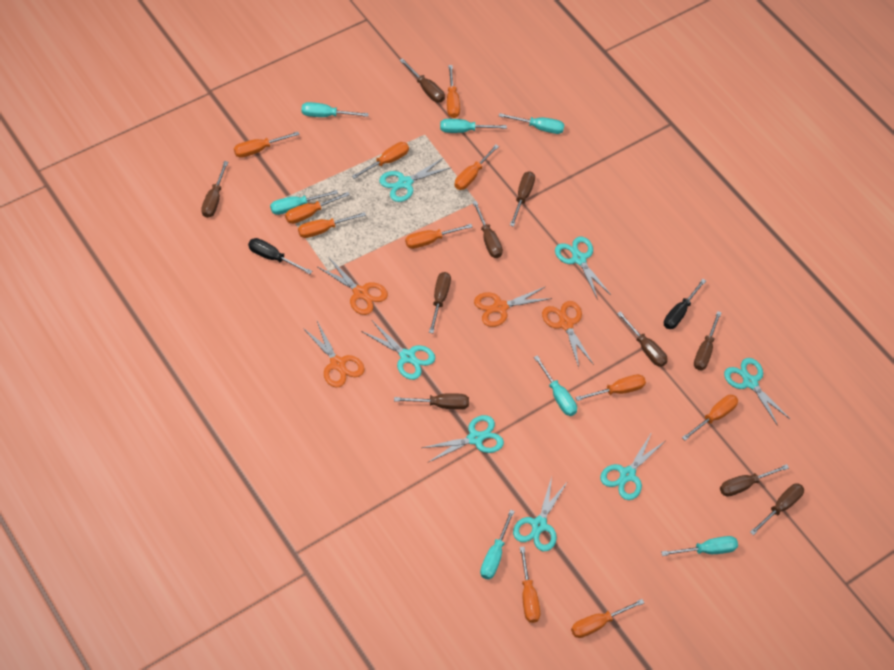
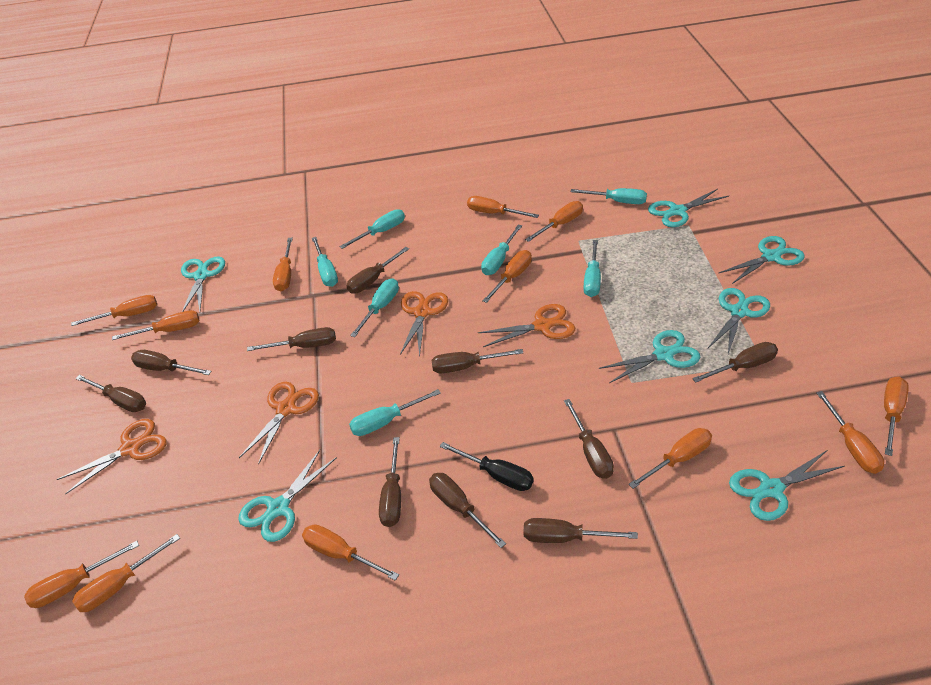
black screwdriver: [248,238,312,274] [664,279,706,329] = 2 -> [440,442,534,491] = 1
orange screwdriver: [234,132,300,158] [285,192,350,224] [298,212,366,238] [352,142,409,179] [405,224,472,249] [447,65,460,118] [455,145,499,190] [520,547,540,623] [571,599,644,638] [575,374,646,401] [682,395,738,441] = 11 -> [24,541,139,608] [71,295,157,326] [72,534,180,612] [112,310,200,340] [273,238,293,291] [302,524,399,581] [467,196,539,218] [482,250,532,303] [525,201,583,242] [629,428,712,489] [816,391,884,474] [884,377,909,456] = 12

